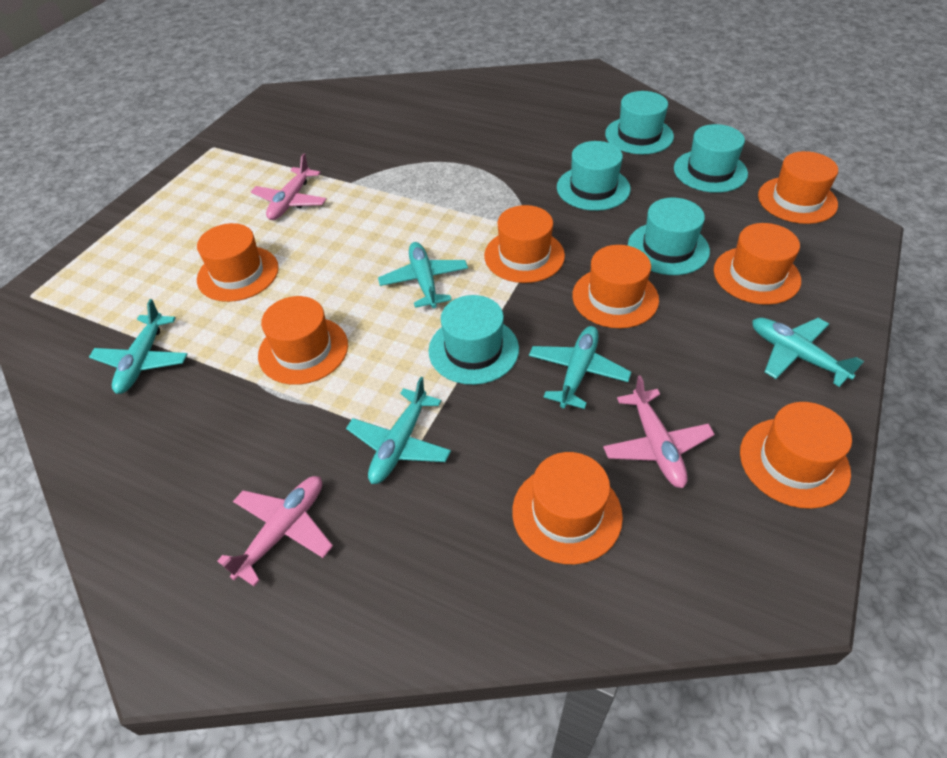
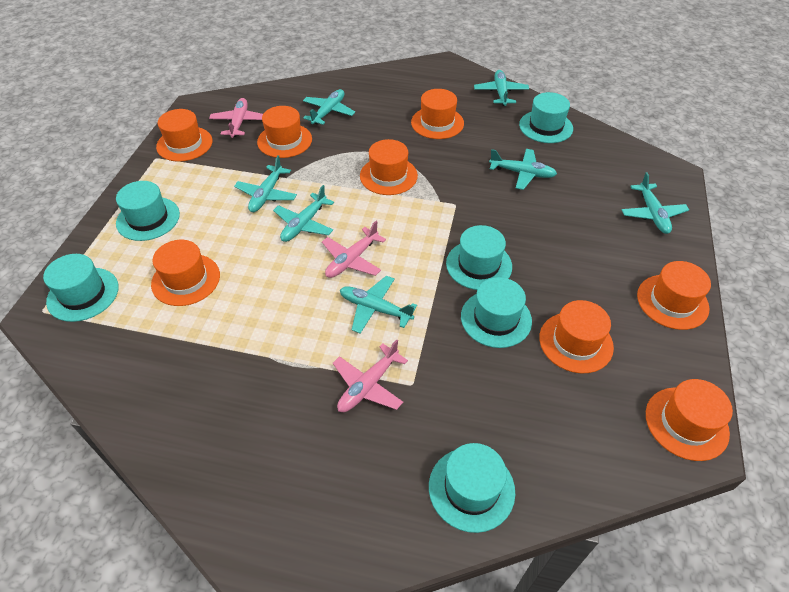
turquoise hat: [428,295,519,385] [557,141,631,211] [605,91,674,154] [628,198,710,275] [674,124,748,193] = 5 -> [43,254,119,322] [116,181,180,241] [429,443,515,533] [446,225,512,290] [461,277,532,348] [519,92,573,143] = 6
turquoise plane: [89,299,187,394] [346,377,451,484] [378,242,468,308] [529,326,631,409] [752,318,864,387] = 5 -> [234,155,297,212] [273,185,334,242] [303,89,355,125] [340,276,417,334] [474,70,529,106] [489,149,557,190] [622,172,689,234] = 7

